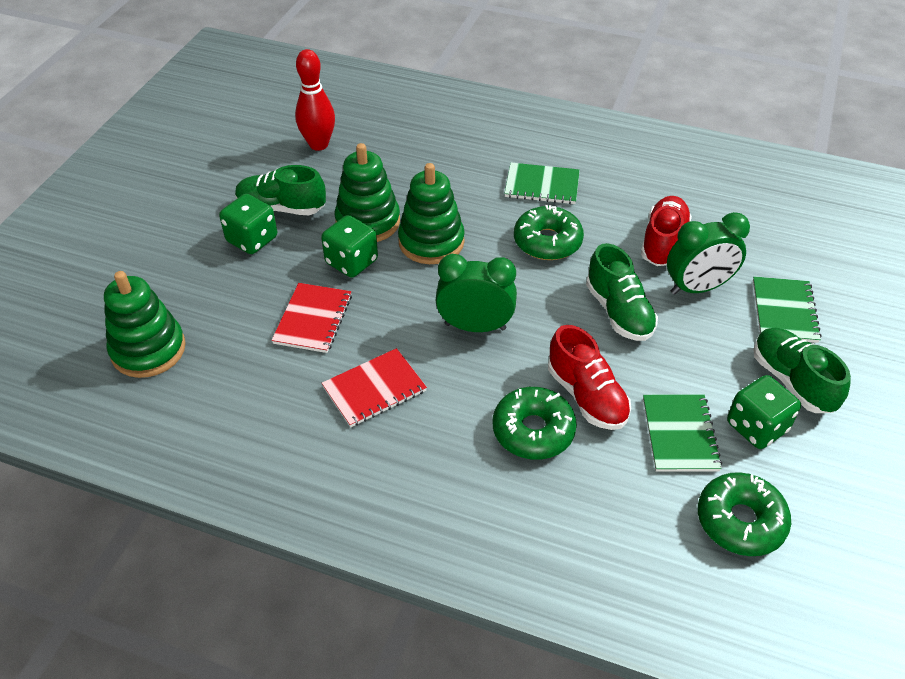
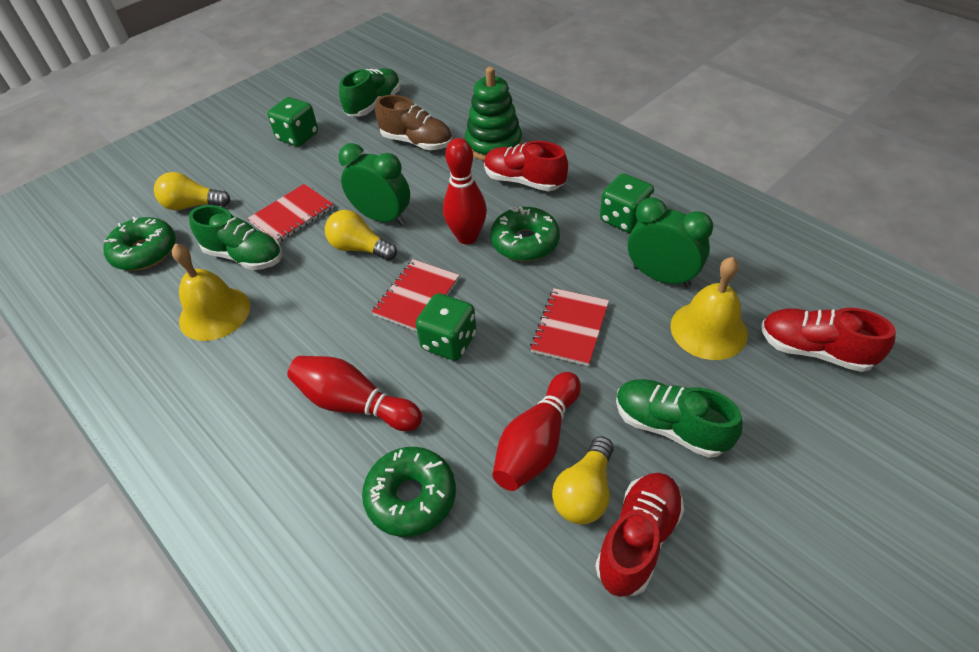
brown shoe: none = 0 -> [375,95,452,150] = 1
green notebook: [505,163,580,204] [643,395,722,472] [753,277,822,343] = 3 -> none = 0
green stacking toy: [104,271,186,378] [335,143,400,242] [398,163,465,264] = 3 -> [465,67,522,161] = 1
red bowling pin: [295,49,335,151] = 1 -> [288,356,422,431] [443,138,487,244] [493,372,581,491] = 3
red notebook: [271,283,352,353] [322,348,427,427] = 2 -> [248,184,334,242] [372,259,460,331] [530,288,609,366] = 3
red shoe: [548,325,631,430] [641,196,692,266] = 2 -> [484,141,568,191] [595,473,685,597] [761,308,896,372] = 3
yellow bell: none = 0 -> [172,243,250,341] [670,257,748,360] = 2
yellow light bulb: none = 0 -> [154,172,230,211] [325,210,397,261] [552,436,614,524] = 3

